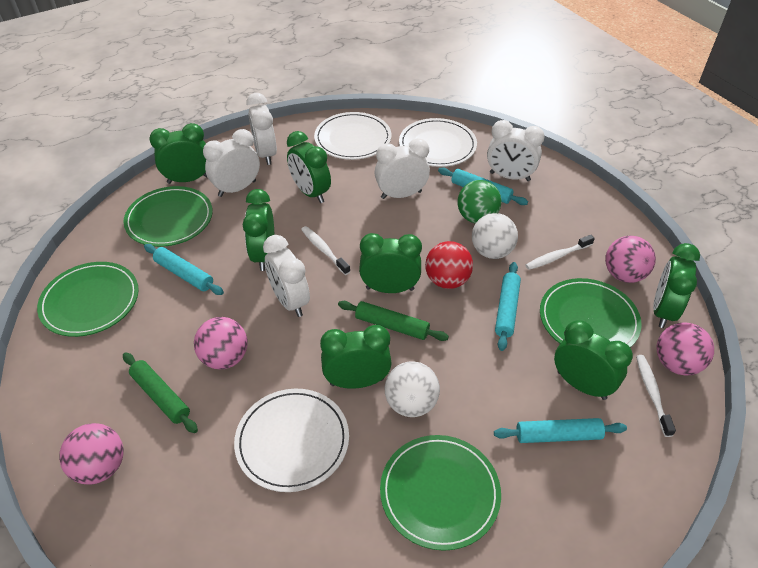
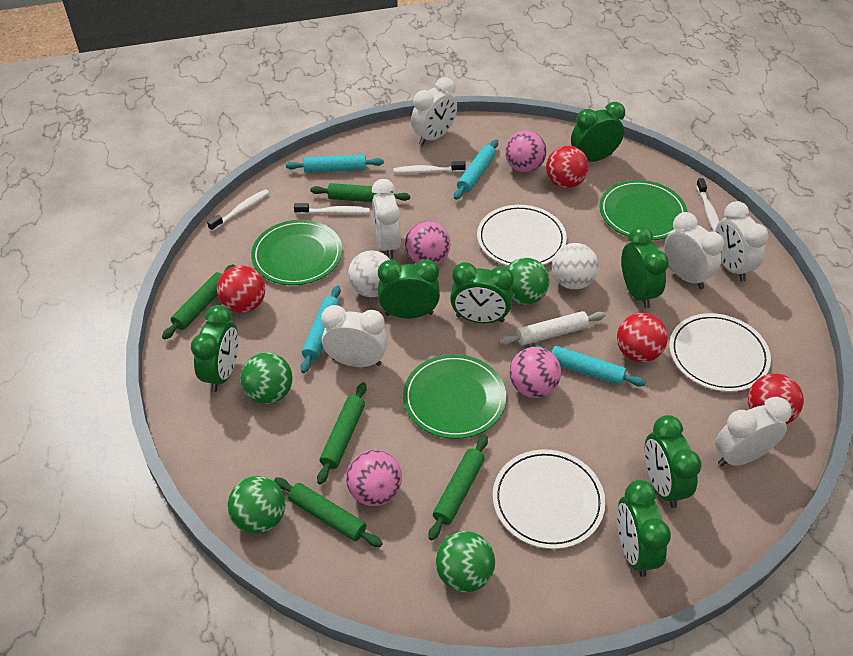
green ball: [457,180,501,224] = 1 -> [228,476,286,534] [240,352,293,404] [436,531,495,592] [507,258,549,305] = 4
green plate: [37,262,139,337] [123,186,213,247] [380,435,501,551] [540,278,642,347] = 4 -> [251,220,343,285] [403,354,506,439] [599,180,687,240] = 3
green rolling pin: [123,352,198,433] [338,301,449,341] = 2 -> [162,264,235,340] [274,478,383,547] [310,183,410,202] [317,382,367,485] [429,435,488,540] = 5
red ball: [425,241,473,289] = 1 -> [217,265,265,313] [546,146,589,188] [617,313,668,363] [748,374,804,424] = 4
white clock: [203,129,260,197] [247,93,277,165] [263,235,310,317] [375,138,430,199] [487,120,545,181] = 5 -> [321,305,388,367] [372,179,401,259] [411,77,457,146] [664,212,724,289] [715,201,769,281] [715,397,792,467] = 6
white rolling pin: none = 0 -> [499,311,606,346] = 1
white toothbrush: [301,226,351,275] [525,235,595,270] [636,355,676,437] = 3 -> [207,189,269,231] [294,203,370,215] [394,161,466,174] [696,178,719,232] = 4

